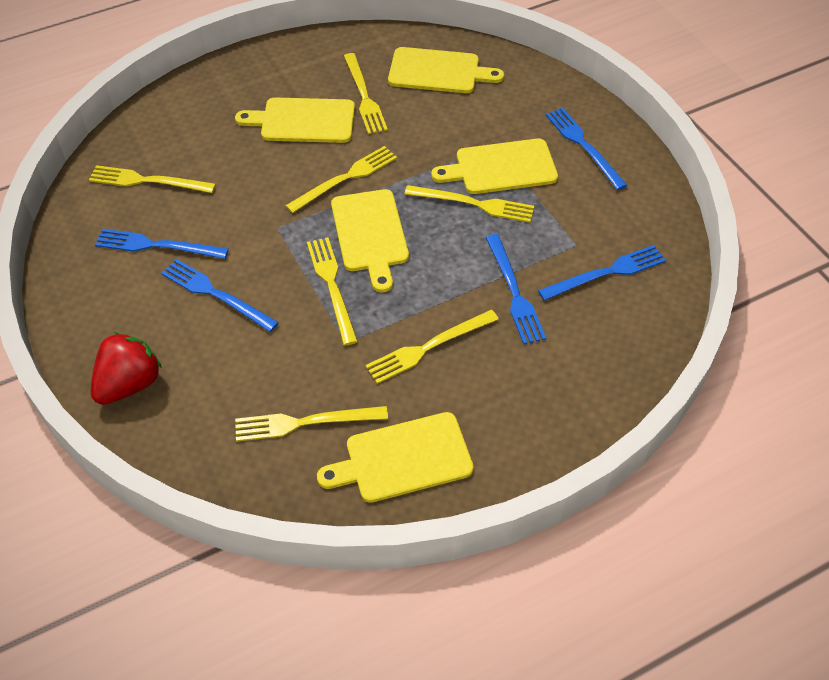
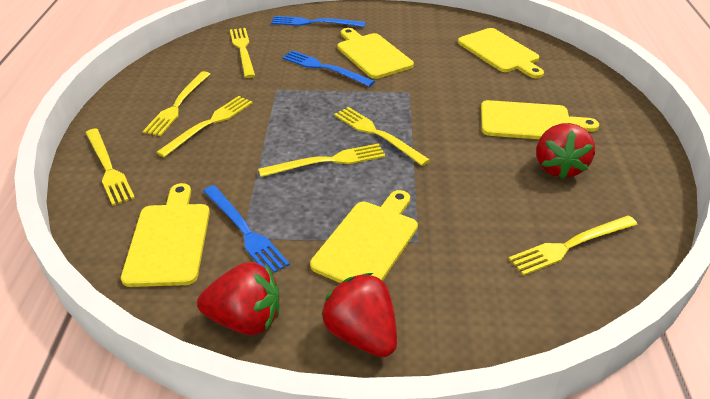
blue fork: [95,229,229,259] [161,259,279,332] [486,234,546,344] [538,245,666,301] [546,108,627,190] = 5 -> [203,185,290,273] [271,16,366,27] [282,50,375,87] = 3
red strawberry: [91,332,162,405] = 1 -> [197,262,279,335] [322,273,397,357] [536,123,595,179] = 3

